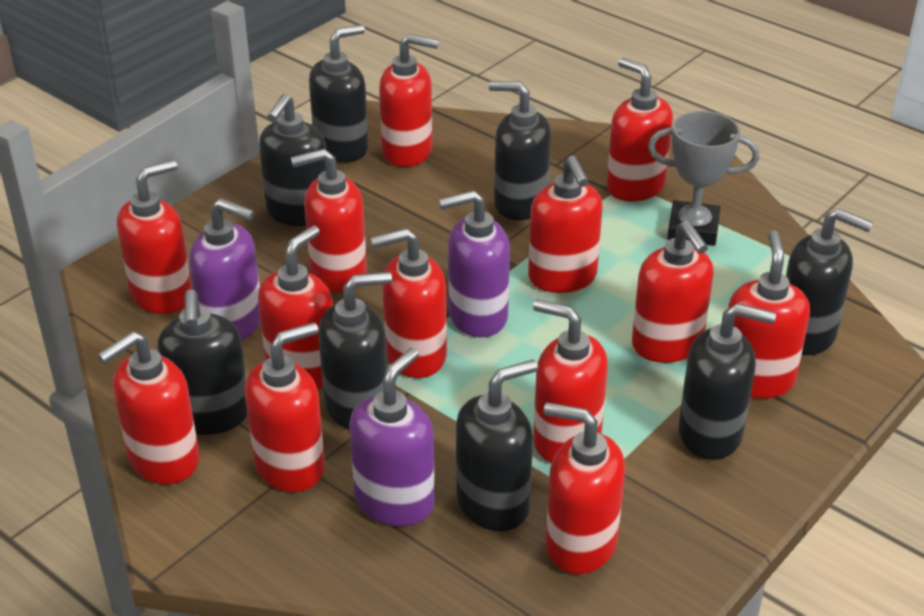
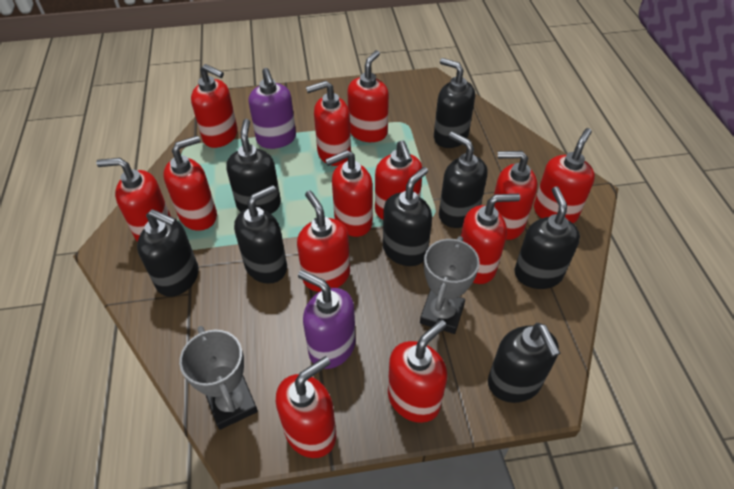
grey trophy: [648,111,760,246] = 1 -> [179,326,258,430] [420,236,480,334] = 2
purple soap dispenser: [189,198,261,341] [349,348,435,526] [439,190,510,337] = 3 -> [249,68,296,149] [298,270,356,369] = 2

